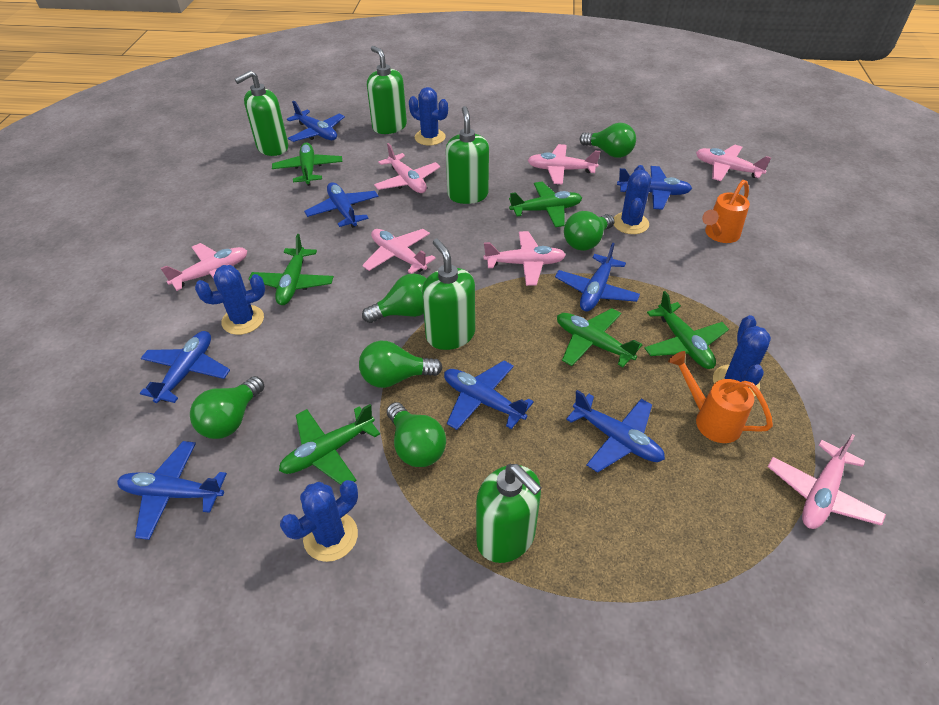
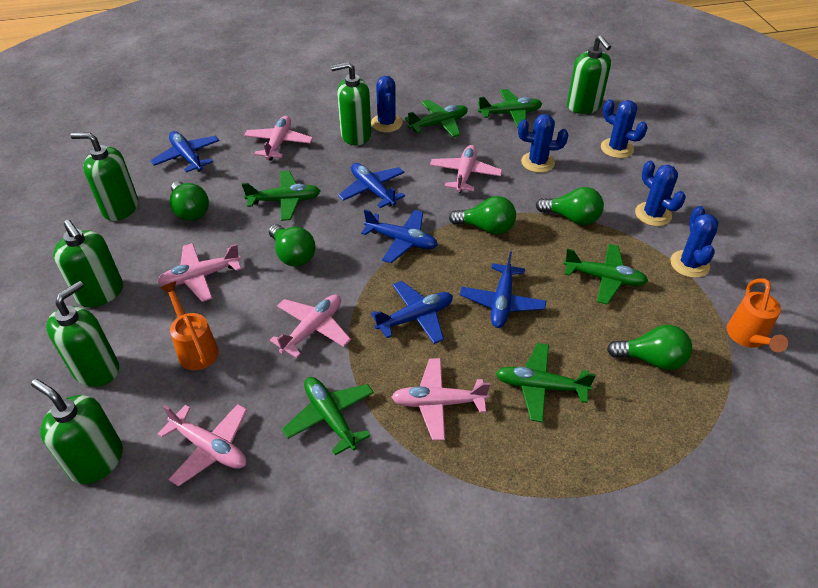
blue plane: [117,441,227,540] [140,331,230,403] [287,101,345,142] [304,182,378,228] [444,361,534,430] [555,243,640,312] [566,390,665,473] [617,166,692,210] = 8 -> [150,131,220,173] [338,163,405,208] [361,209,438,263] [371,281,453,344] [460,251,546,328] = 5
green light bulb: [190,376,264,439] [359,341,443,388] [362,274,427,323] [387,402,446,467] [564,211,614,251] [580,123,636,158] = 6 -> [170,181,209,221] [269,224,316,267] [449,196,516,235] [536,187,604,225] [607,325,692,370] = 5
green soap dispenser: [235,71,288,156] [367,46,407,134] [422,239,475,350] [446,106,489,204] [476,464,542,563] = 5 -> [31,379,123,484] [46,281,119,387] [53,220,123,307] [70,132,138,221] [331,62,371,145] [567,35,611,114] = 6
pink plane: [161,243,247,291] [362,229,436,274] [374,143,440,193] [484,231,566,286] [528,144,600,185] [696,145,771,181] [768,434,886,529] = 7 -> [158,243,241,302] [158,404,247,487] [244,116,313,161] [270,295,351,358] [392,358,490,440] [430,145,502,193] = 6

